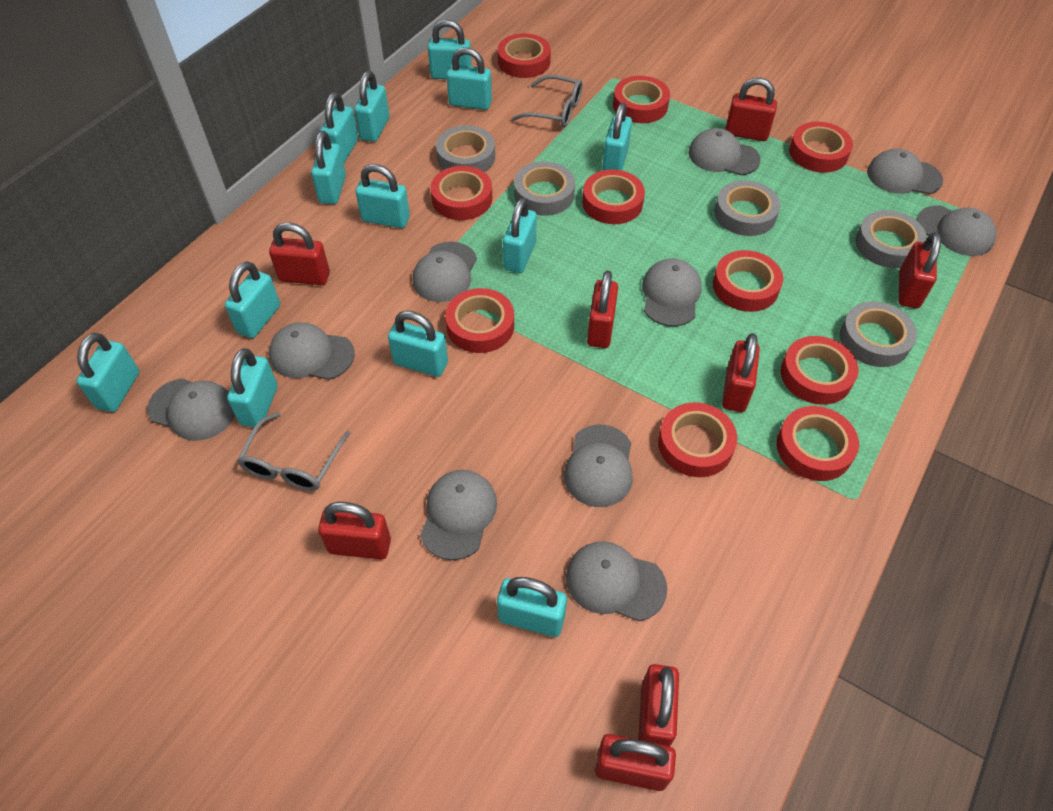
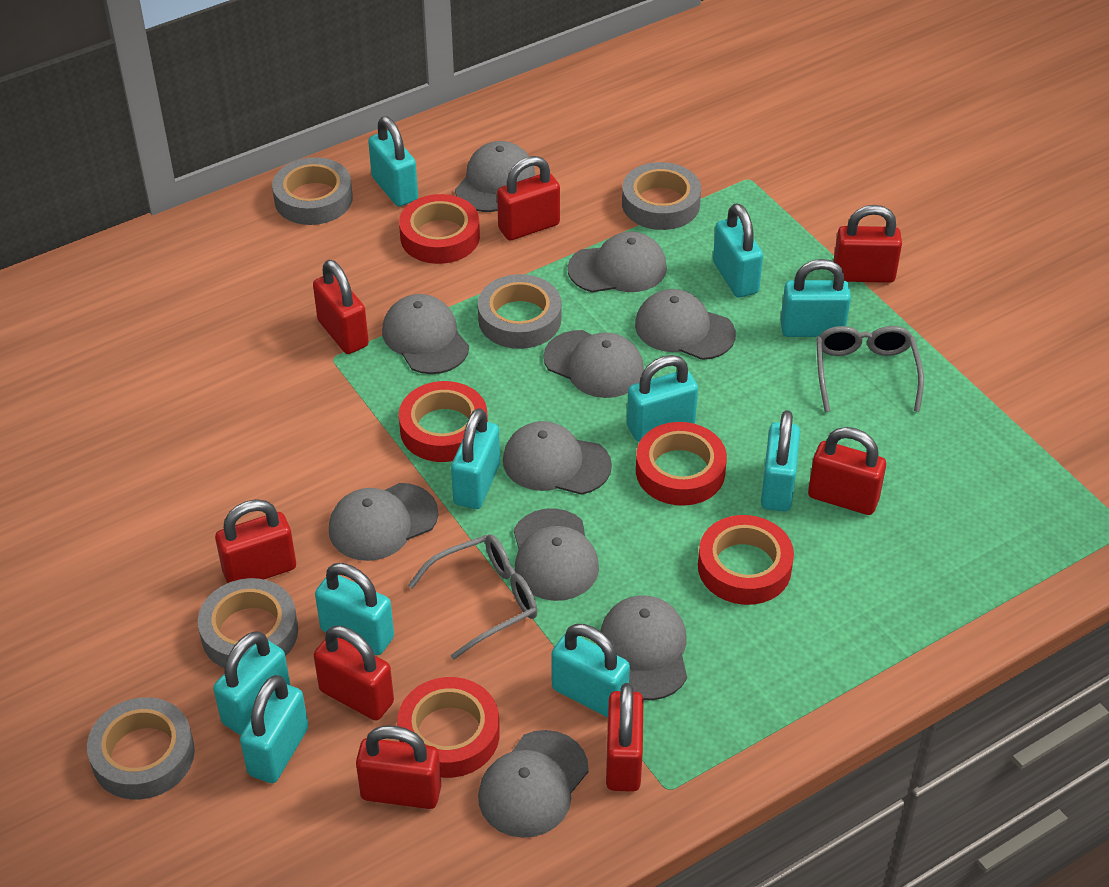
red tape: [431,166,492,220] [445,288,514,353] [498,33,551,78] [582,169,645,224] [613,76,670,123] [658,402,737,477] [713,250,783,312] [777,406,859,481] [781,336,859,405] [789,122,853,173] = 10 -> [397,677,500,778] [399,194,480,264] [399,381,488,462] [636,422,727,506] [698,515,794,605] = 5
turquoise padlock: [76,333,139,412] [225,261,280,338] [227,348,278,427] [311,131,346,204] [320,92,358,163] [354,71,389,142] [355,164,410,228] [388,311,448,377] [428,19,472,79] [446,47,492,110] [497,577,567,637] [503,198,537,273] [602,103,632,170] = 13 -> [213,631,291,735] [240,675,308,783] [315,563,394,655] [368,116,418,207] [451,408,500,509] [552,624,630,718] [627,355,698,442] [713,203,763,298] [761,410,800,512] [781,259,851,337] = 10

